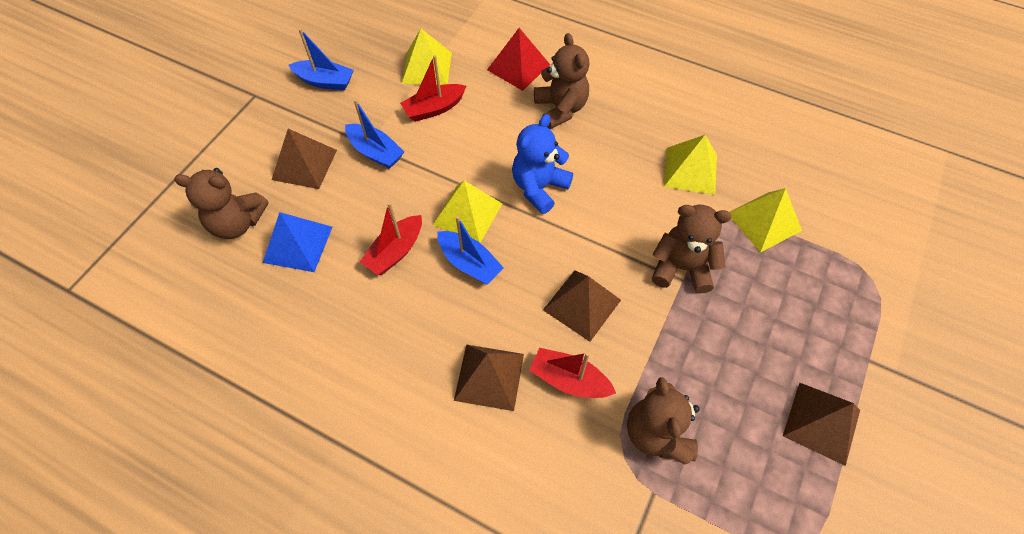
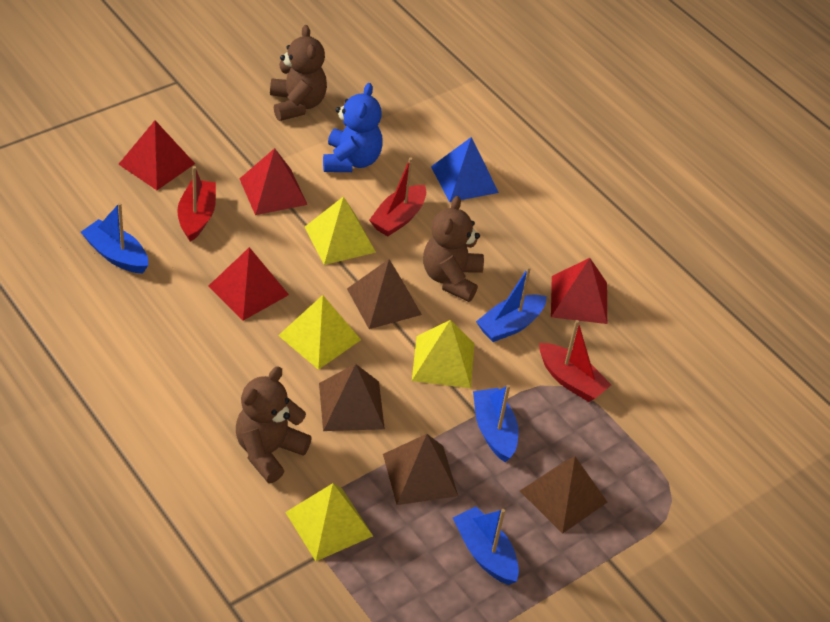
blue boat: [289,28,354,90] [345,99,404,169] [438,216,504,285] = 3 -> [81,203,148,273] [453,507,519,585] [473,385,519,462] [476,266,547,342] = 4
brown teddy bear: [174,168,269,239] [534,33,589,129] [627,377,699,464] [652,205,731,294] = 4 -> [236,366,312,483] [270,25,327,121] [423,196,484,302] = 3
red pyramid: [487,28,550,91] = 1 -> [118,120,195,190] [208,247,289,321] [239,148,308,215] [551,258,607,324] = 4

